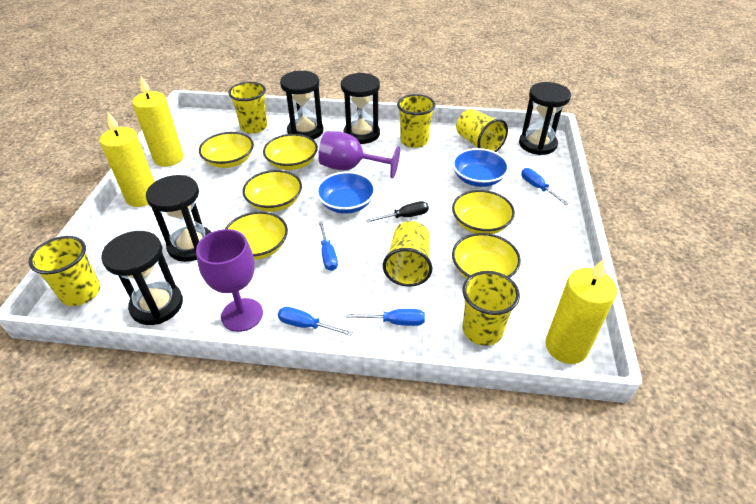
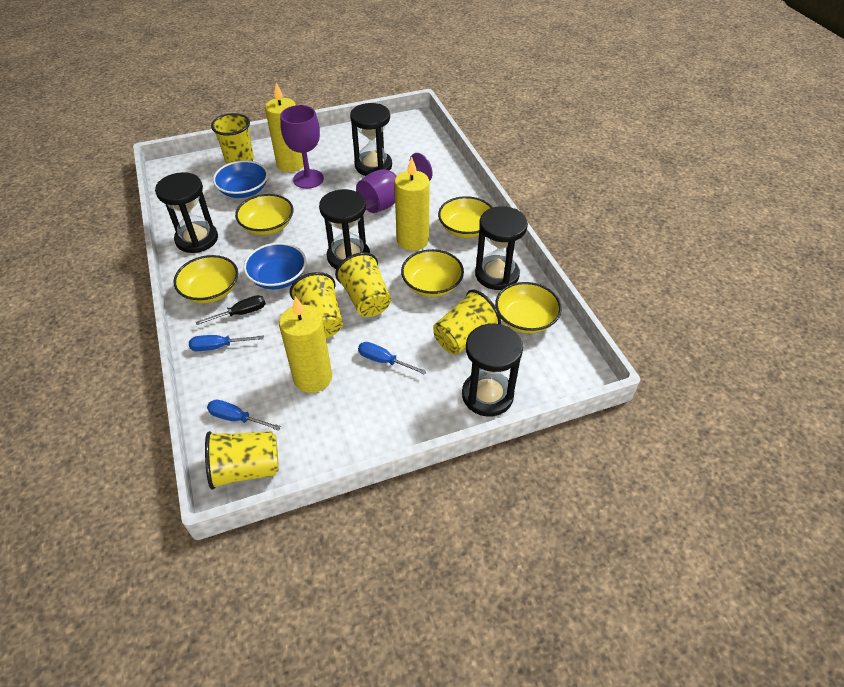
blue screwdriver: [278,307,353,336] [318,221,338,271] [346,309,425,326] [521,168,568,205] = 4 -> [189,335,264,351] [207,400,281,431] [358,342,427,375] = 3
yellow bowl: [199,132,254,168] [225,212,288,260] [242,170,302,212] [263,134,318,170] [452,190,515,234] [452,233,521,278] = 6 -> [174,255,238,303] [235,194,294,235] [401,249,464,297] [438,196,493,238] [495,282,562,333] = 5
yellow cup: [28,236,100,306] [228,82,268,134] [383,221,432,287] [397,94,435,148] [456,109,508,152] [462,271,520,346] = 6 -> [205,431,279,490] [211,113,254,164] [290,272,343,338] [335,252,391,317] [433,290,501,355] = 5

